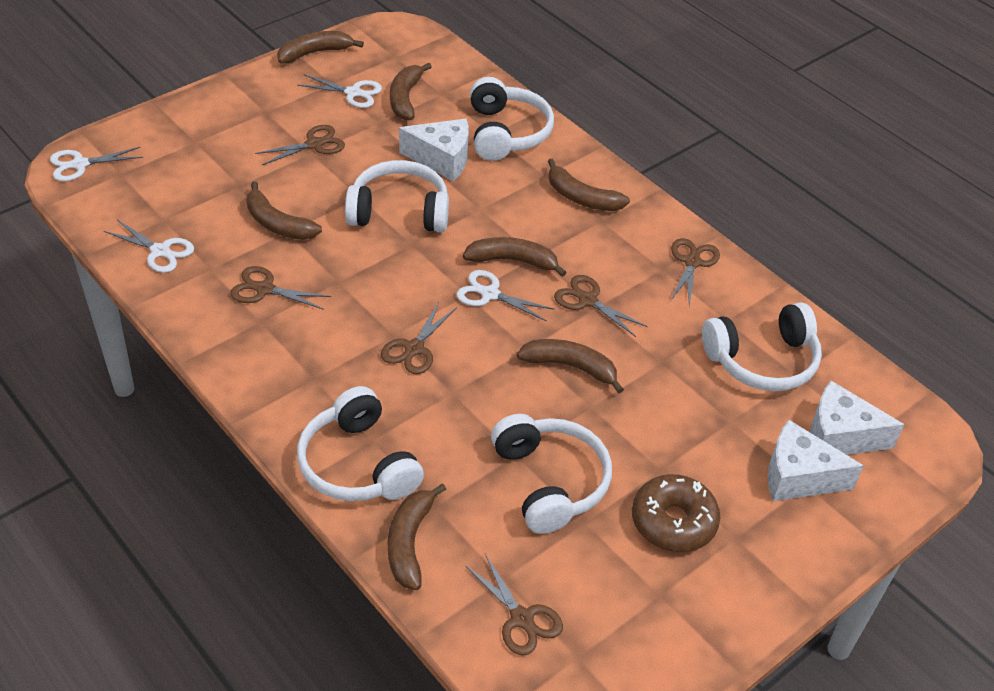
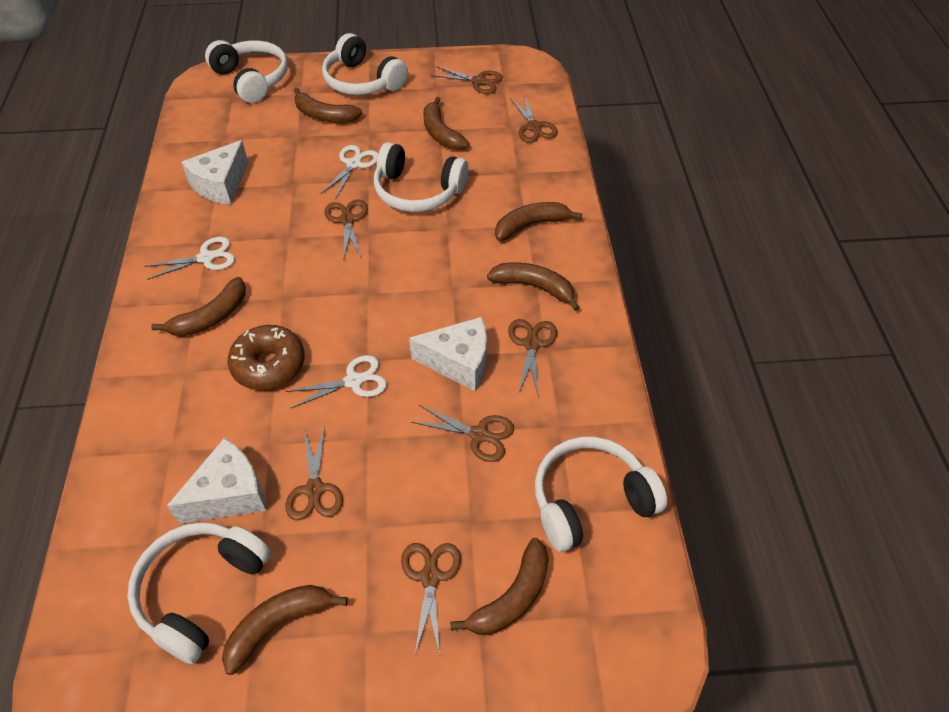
brown scissors: [230,266,331,310] [255,125,345,165] [381,302,457,374] [465,554,563,656] [554,275,648,337] [670,238,720,307] = 6 -> [286,426,343,521] [324,199,368,260] [401,543,461,655] [411,405,514,462] [431,66,503,94] [508,319,557,397] [510,95,558,142] = 7
white scissors: [50,147,143,181] [104,220,194,273] [297,74,382,108] [456,270,555,322] = 4 -> [144,237,235,280] [286,355,387,408] [321,145,378,199] = 3

